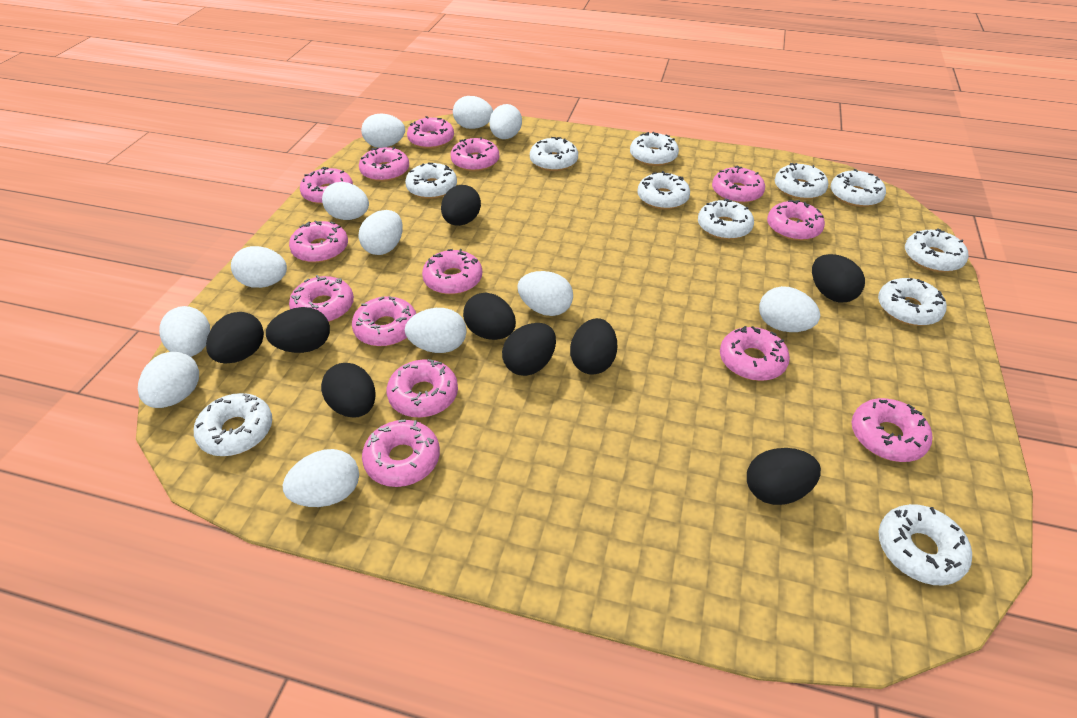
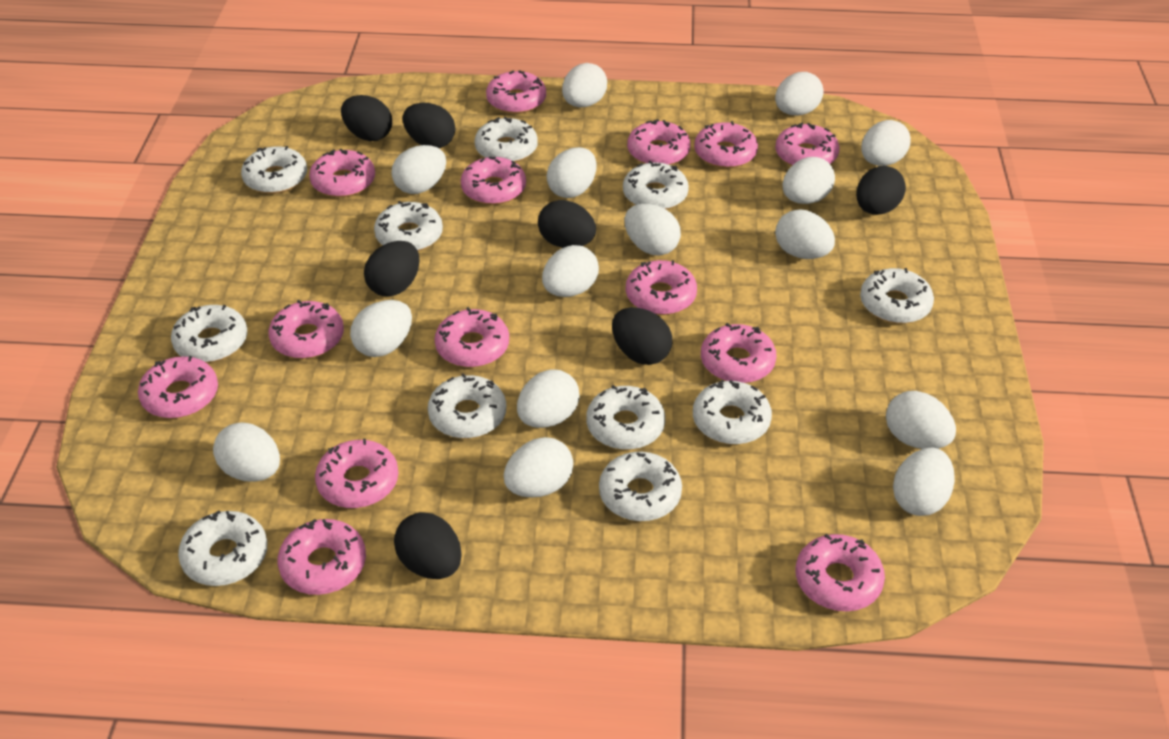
black egg: [206,312,264,364] [266,307,330,353] [321,363,376,418] [441,185,481,226] [463,293,516,340] [502,323,556,376] [570,318,617,375] [747,448,821,505] [812,254,865,303] = 9 -> [341,95,392,141] [364,241,420,297] [394,512,462,579] [403,103,455,148] [538,200,596,248] [612,307,672,365] [856,166,906,215] = 7
white egg: [138,351,199,408] [159,306,210,357] [231,246,287,288] [283,449,359,507] [322,182,369,220] [359,210,403,255] [361,113,405,148] [405,308,467,353] [453,96,493,129] [489,104,522,139] [517,271,573,316] [759,286,820,332] = 12 -> [213,423,280,482] [350,300,412,357] [391,145,446,194] [504,437,573,497] [517,370,580,428] [542,245,599,297] [547,147,597,198] [562,63,607,107] [624,204,681,256] [775,72,824,115] [775,209,835,259] [783,157,835,204] [861,120,911,166] [886,391,956,449] [893,447,955,516] = 15

